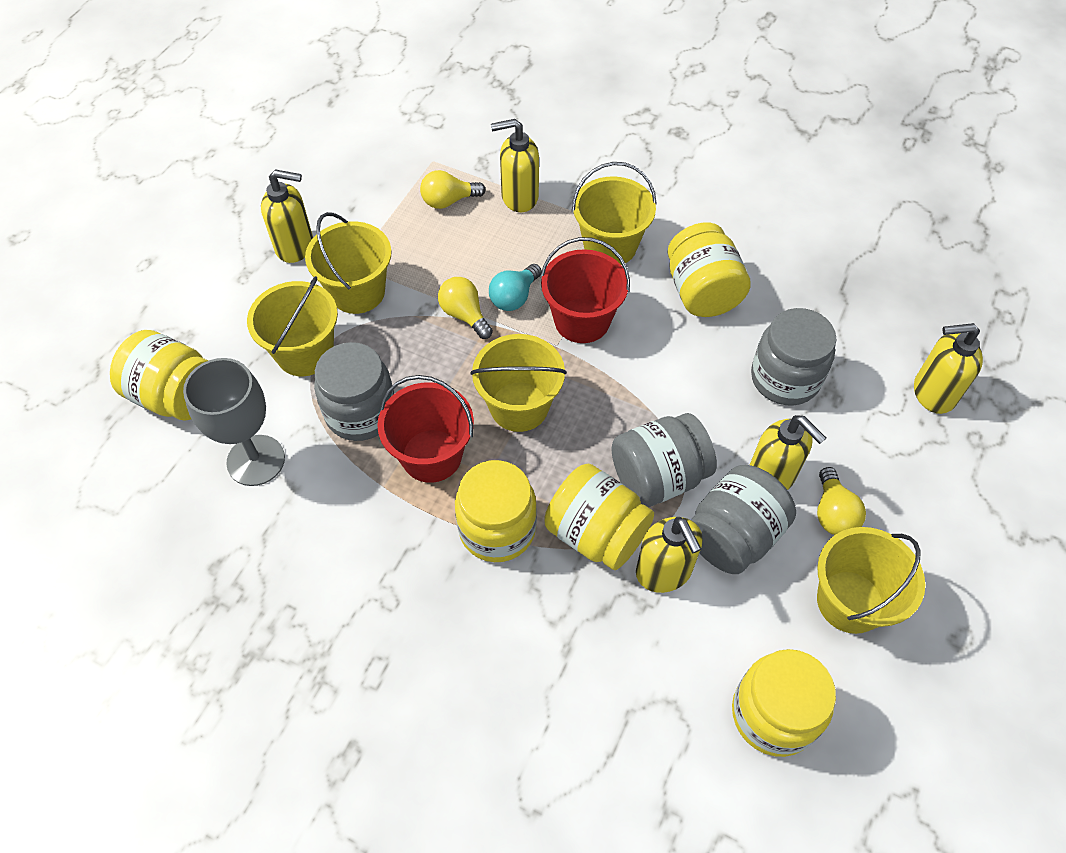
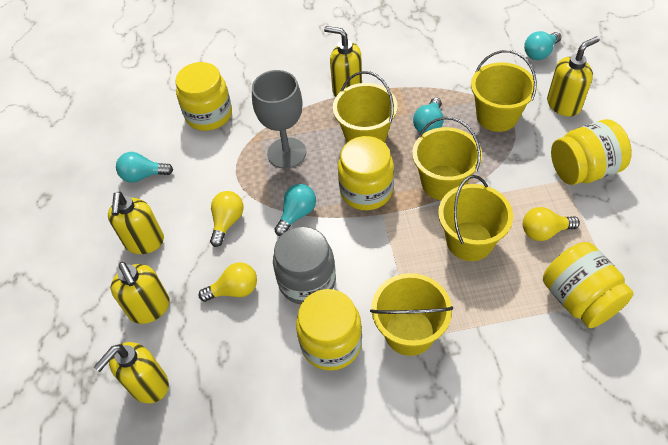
grey jar: [314,342,394,441] [611,413,717,507] [691,465,796,574] [751,308,837,406] = 4 -> [273,226,336,304] = 1
red bucket: [377,375,474,483] [541,237,630,343] = 2 -> none = 0
turquoise light bulb: [489,264,542,311] = 1 -> [116,152,173,183] [274,184,316,236] [413,98,443,133] [524,31,561,60] = 4

